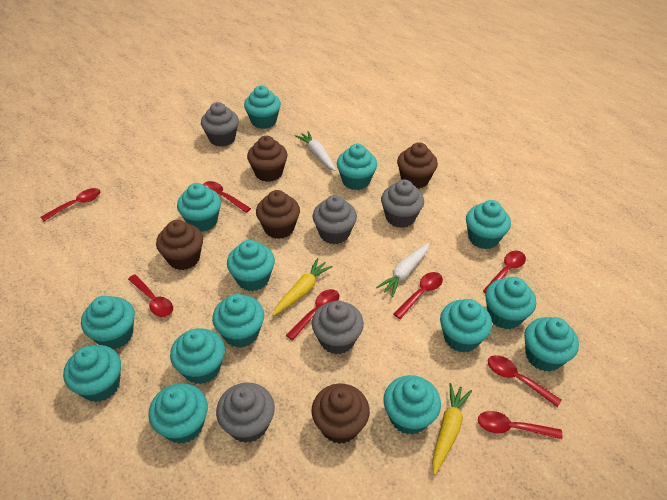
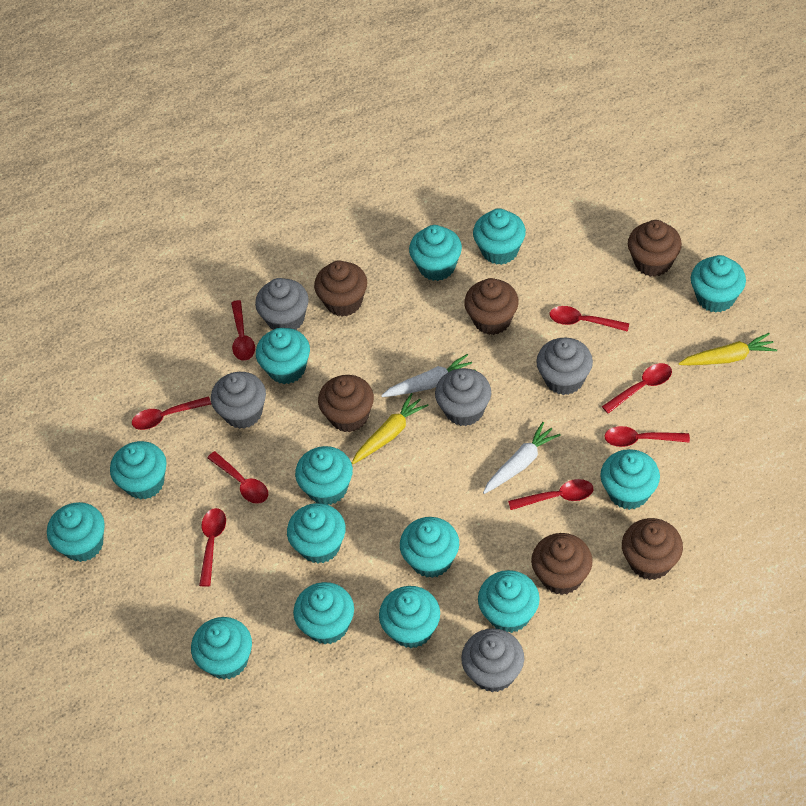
brown cupcake: [156,220,203,270] [247,136,287,182] [256,190,300,239] [311,384,370,444] [397,142,438,189] = 5 -> [314,260,367,316] [318,375,374,432] [464,278,519,335] [531,533,593,595] [622,518,683,580] [628,220,682,277] = 6

